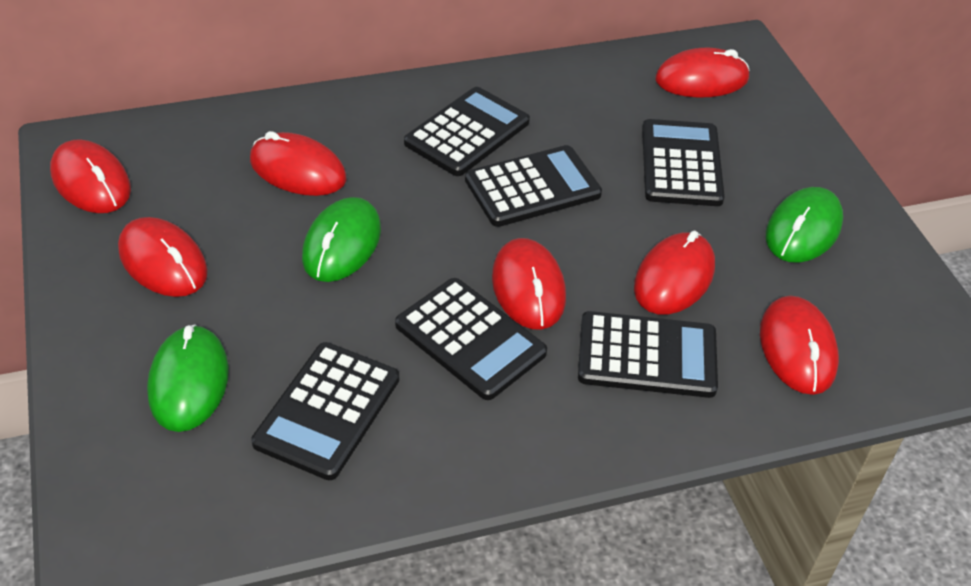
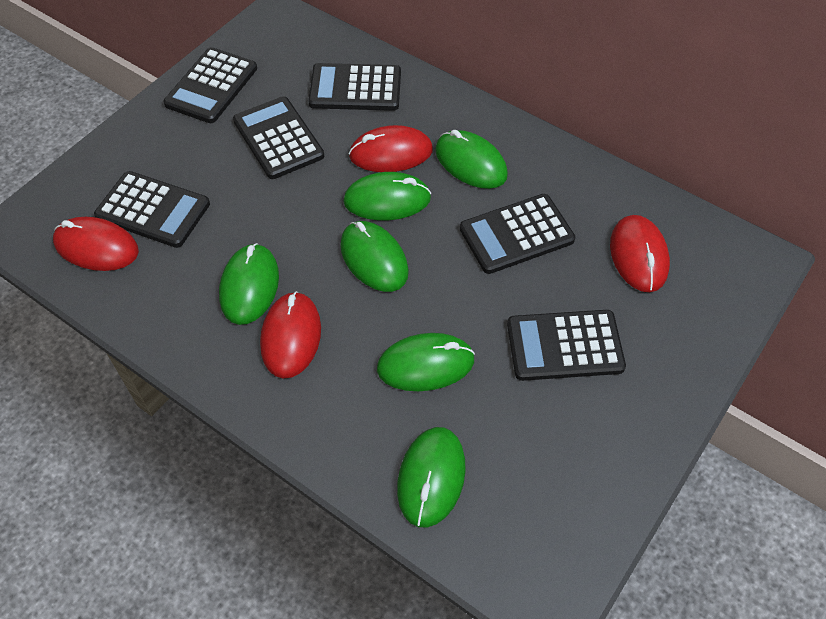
green mouse: [147,324,229,432] [302,197,381,282] [766,187,843,263] = 3 -> [219,243,279,325] [340,221,409,292] [343,172,431,220] [377,333,475,391] [397,427,466,528] [435,130,508,189] = 6
red mouse: [50,140,131,213] [118,217,208,297] [250,131,346,196] [492,238,566,330] [634,231,715,315] [655,48,750,98] [760,296,839,395] = 7 -> [53,217,139,271] [260,291,321,379] [348,125,433,172] [610,215,670,292] = 4

